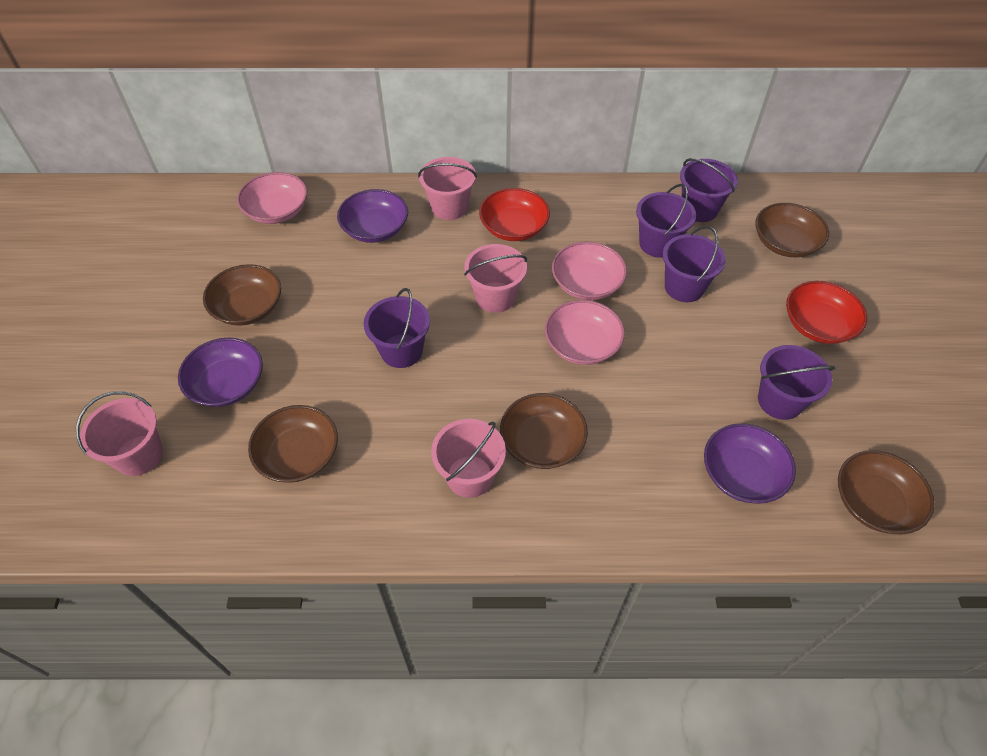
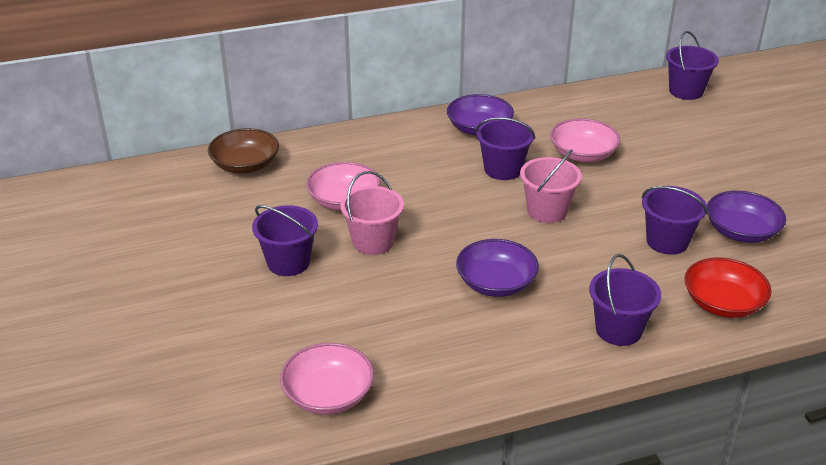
brown bowl: [203,264,281,326] [248,405,338,483] [500,393,588,469] [755,203,829,257] [838,450,935,534] = 5 -> [208,128,279,173] = 1
pink bucket: [76,391,163,476] [418,157,477,220] [431,419,506,498] [464,244,527,313] = 4 -> [340,171,404,255] [520,149,582,223] = 2
red bowl: [479,188,550,241] [786,281,867,344] = 2 -> [685,257,771,318] = 1

